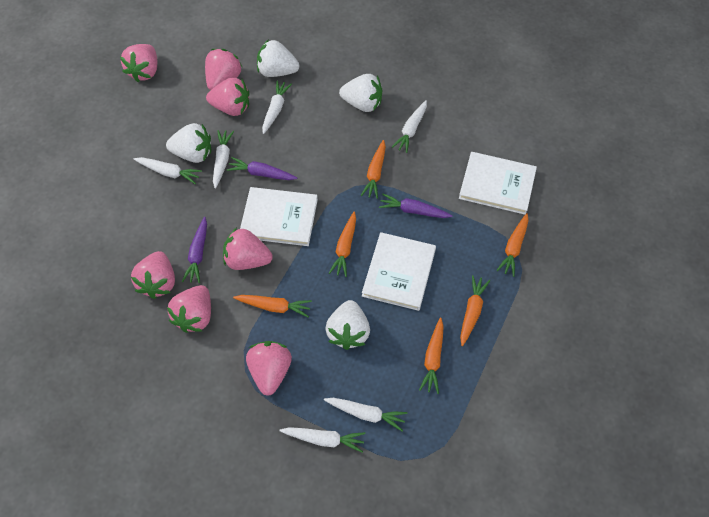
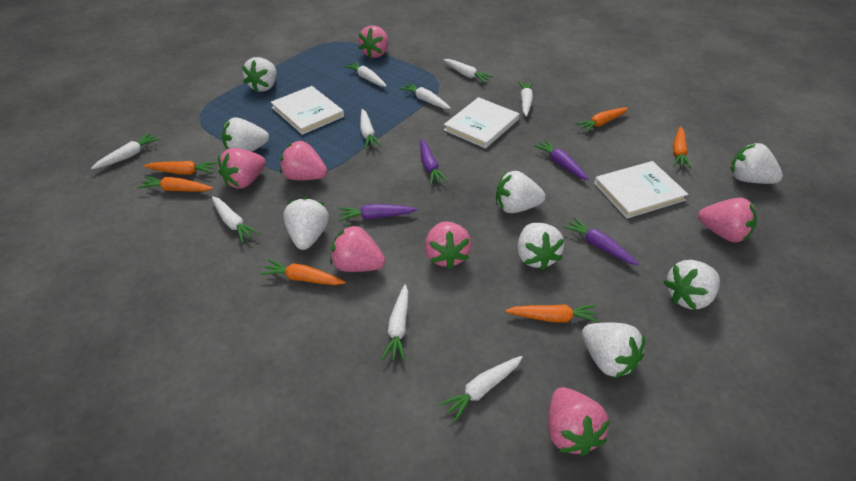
purple carrot: [181,217,207,283] [226,157,297,180] [379,194,453,218] = 3 -> [339,204,417,221] [420,140,448,185] [534,140,589,180] [563,217,639,265] = 4
white carrot: [134,157,202,184] [213,130,234,188] [262,80,292,134] [279,427,365,453] [324,398,407,431] [392,100,427,153] = 6 -> [91,133,160,169] [212,196,259,243] [344,61,387,87] [360,109,381,149] [381,284,409,362] [400,82,451,109] [439,356,523,422] [443,59,493,83] [518,81,533,117] = 9
white strawberry: [166,123,211,163] [257,39,300,77] [325,300,370,350] [339,74,382,112] = 4 -> [222,117,269,152] [242,57,277,92] [283,197,329,250] [496,171,546,213] [517,223,564,271] [582,323,645,378] [664,260,720,310] [731,143,783,184] = 8

